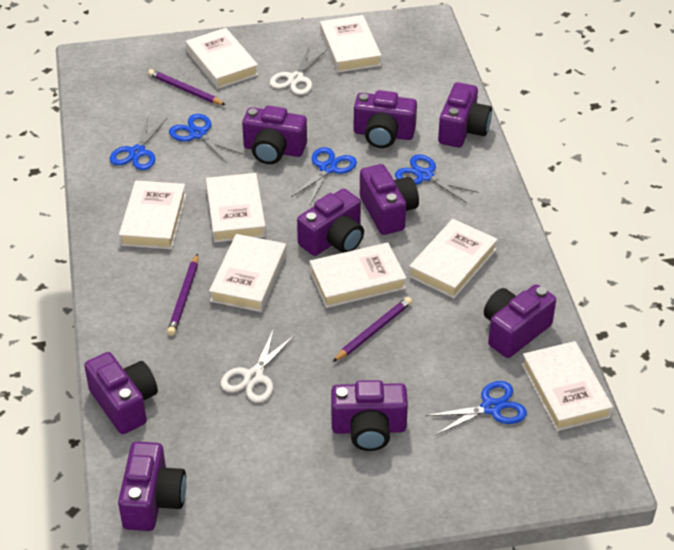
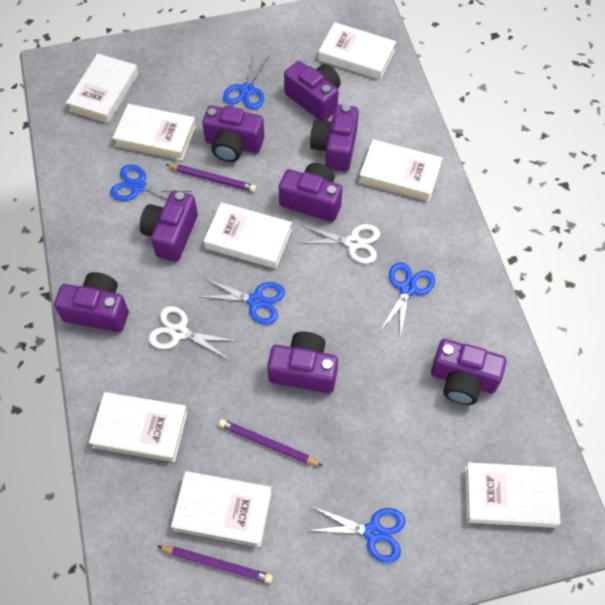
purple camera: [84,352,158,434] [118,441,186,531] [242,106,307,164] [297,189,364,256] [331,380,408,451] [354,90,417,148] [360,164,419,235] [438,82,492,148] [484,284,556,358] = 9 -> [54,272,129,332] [140,191,198,262] [202,106,264,162] [267,332,338,393] [279,163,342,222] [284,61,341,121] [310,104,359,171] [431,339,507,405] = 8

